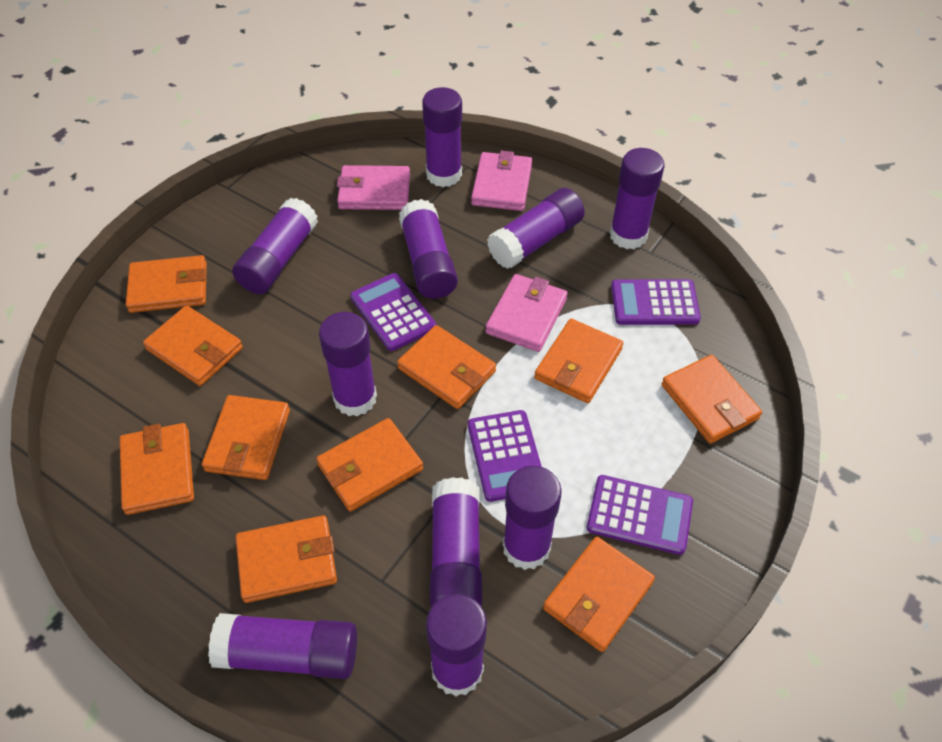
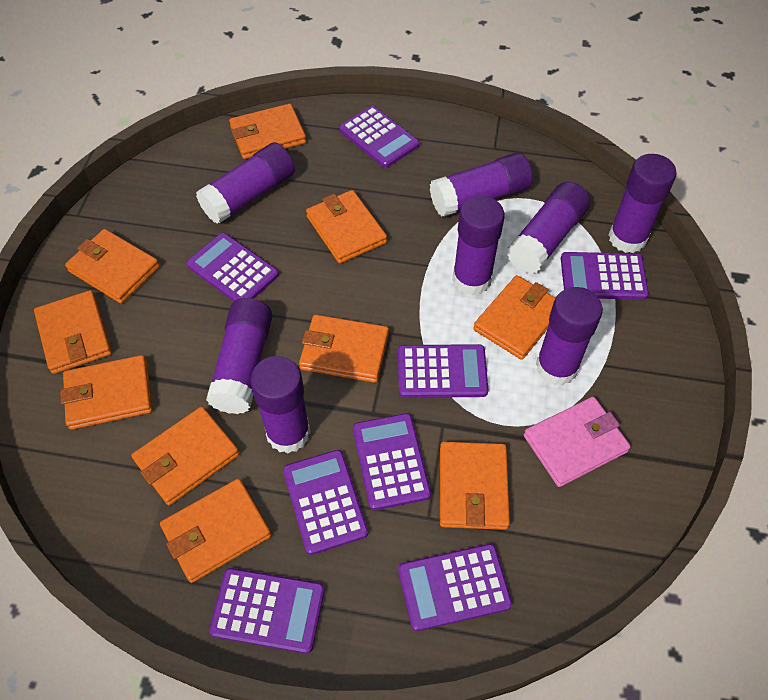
pink wallet: [337,165,410,210] [471,151,532,211] [485,274,568,352] = 3 -> [524,397,631,487] = 1
purple calculator: [350,273,436,351] [468,410,542,502] [587,475,693,555] [611,279,701,325] = 4 -> [187,233,279,301] [209,568,325,654] [283,450,368,555] [339,106,419,168] [353,413,431,510] [398,344,488,398] [398,544,512,631] [561,252,649,300] = 8
purple glue stick: [208,613,357,679] [232,198,318,294] [319,312,377,416] [399,199,458,299] [422,87,462,187] [426,594,487,696] [430,477,482,608] [487,188,585,269] [503,465,562,570] [610,148,665,249] = 10 -> [196,142,295,224] [206,298,272,414] [250,356,311,453] [430,152,533,217] [452,196,505,296] [506,182,590,274] [536,287,603,386] [608,154,677,253] = 8

